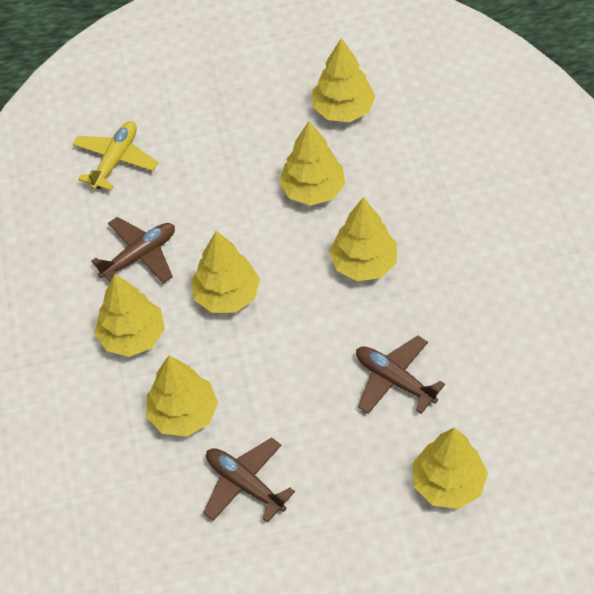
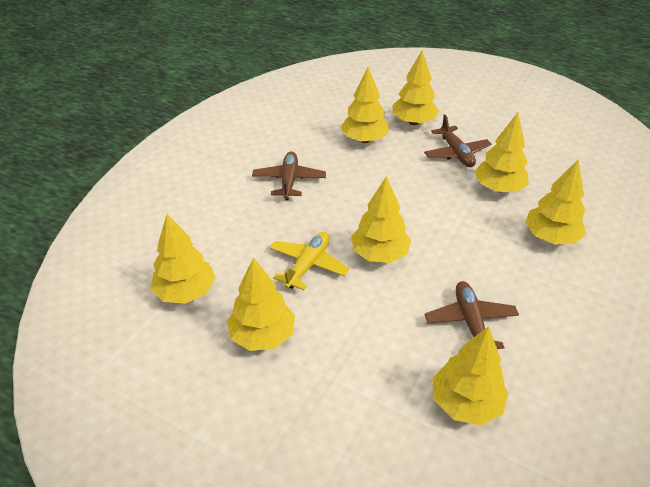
yellow tree: [95,274,165,357] [146,355,218,437] [191,231,260,313] [279,121,345,206] [312,38,376,122] [329,197,397,281] [412,428,488,509] = 7 -> [150,214,216,304] [227,257,295,351] [341,67,389,143] [351,176,411,263] [393,50,439,125] [432,327,508,425] [475,113,528,192] [525,159,586,245] = 8

